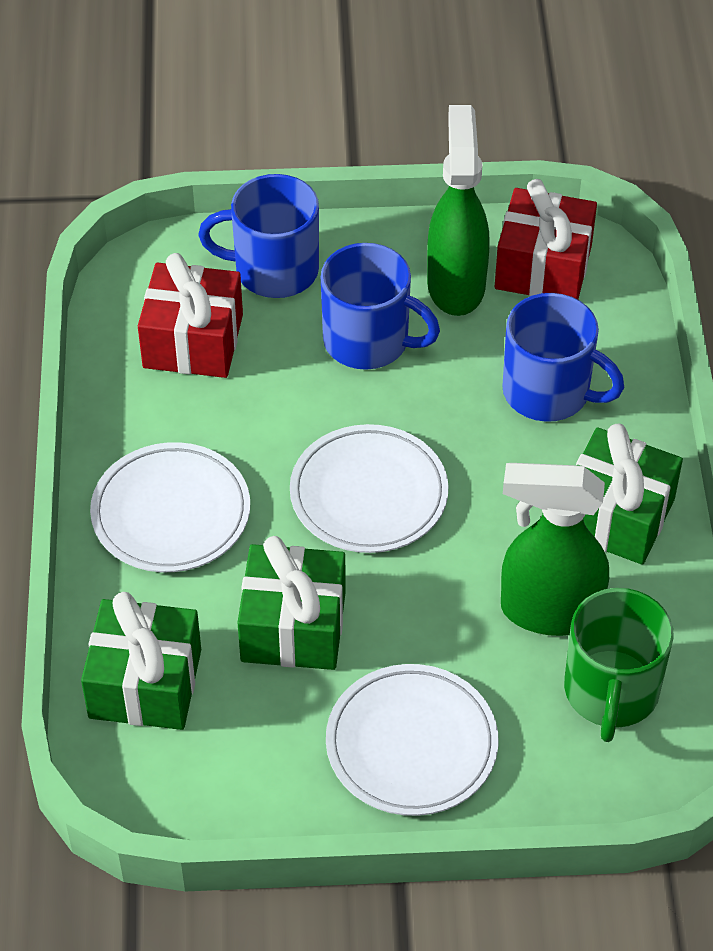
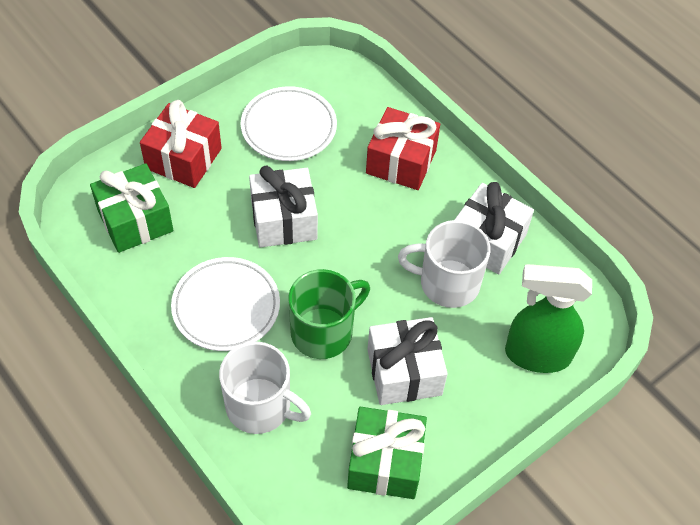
blue mug: [198,174,319,298] [321,243,440,370] [502,293,624,422] = 3 -> none = 0
green gift: [81,592,201,730] [237,536,346,670] [576,423,683,565] = 3 -> [90,163,174,253] [347,407,427,499] = 2
green spray bottle: [427,105,490,316] [501,463,609,636] = 2 -> [505,264,592,373] = 1
white gift: none = 0 -> [249,165,318,247] [367,317,448,405] [455,182,534,274] = 3
white mug: none = 0 -> [219,342,311,434] [398,220,490,308] = 2
white plate: [90,442,250,572] [290,424,449,553] [326,664,498,816] = 3 -> [171,257,280,351] [241,86,337,161] = 2

